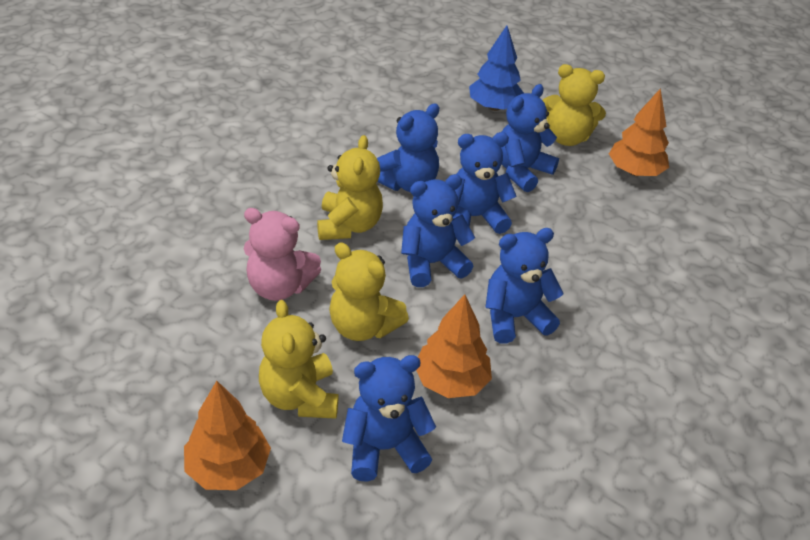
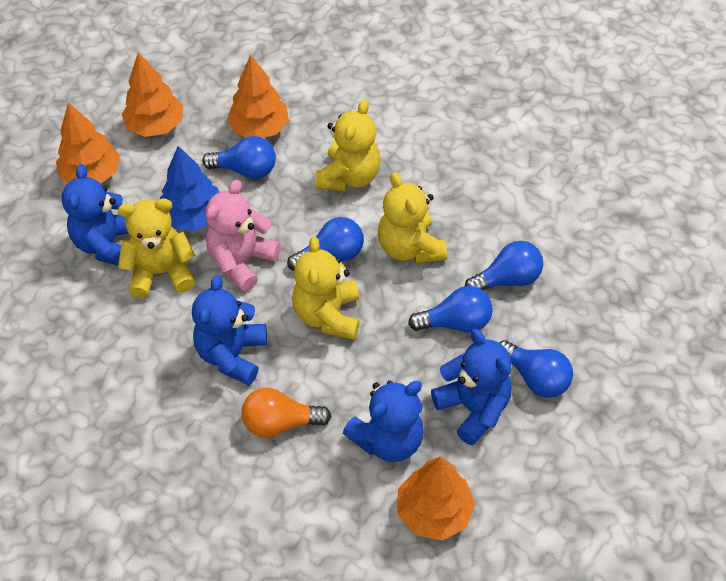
blue light bulb: none = 0 -> [202,136,276,179] [287,217,364,271] [408,286,493,333] [465,241,543,290] [499,340,573,398] = 5
blue teddy bear: [342,355,436,482] [377,104,439,192] [401,174,475,287] [453,132,517,234] [485,228,564,344] [501,84,559,192] = 6 -> [62,164,128,266] [192,275,267,385] [343,380,424,462] [431,329,512,445] = 4
orange light bulb: none = 0 -> [242,388,332,438] = 1
orange tree: [184,381,271,490] [416,294,492,398] [609,88,669,176] = 3 -> [56,103,120,184] [122,52,183,137] [227,54,289,138] [397,457,475,540] = 4

